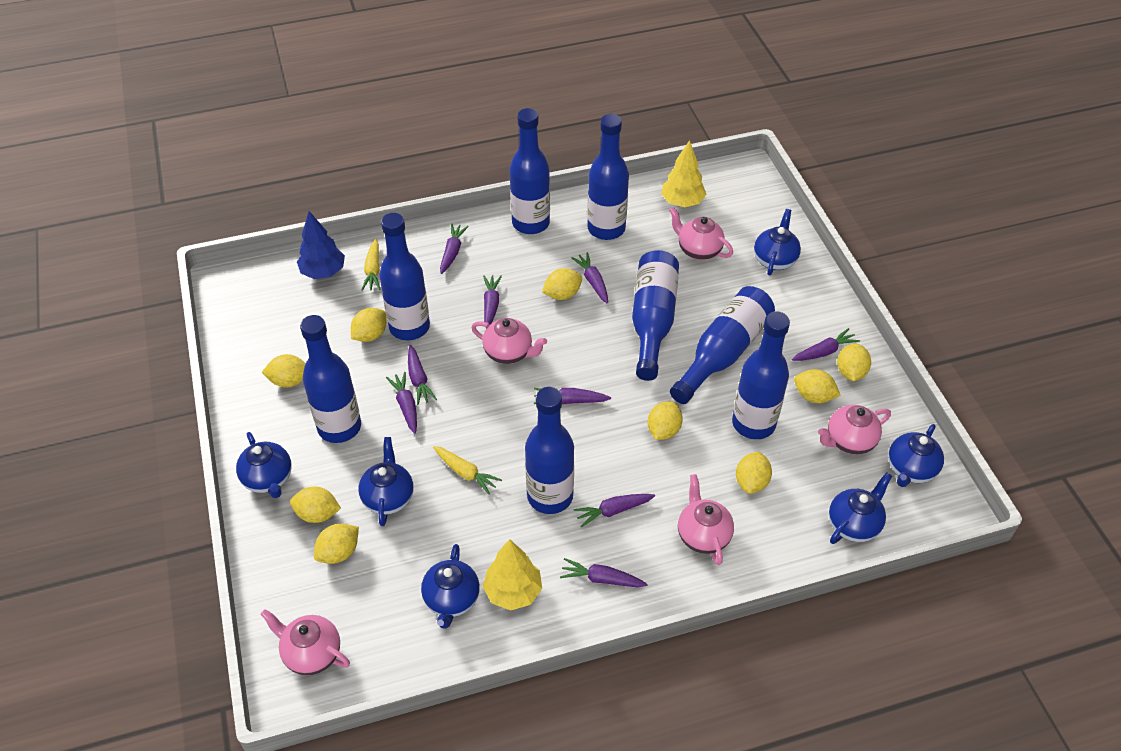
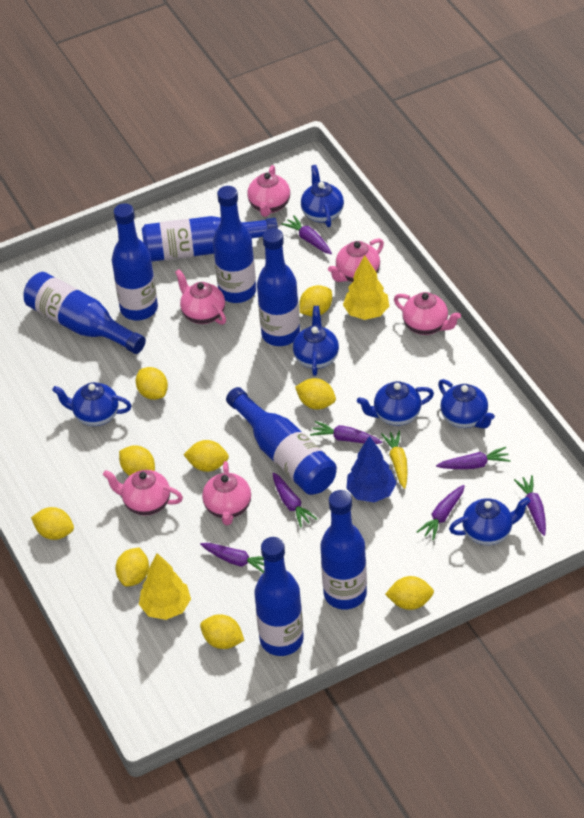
pink teapot: [260,609,350,675] [471,318,547,364] [669,207,733,260] [678,474,734,565] [818,405,891,454] = 5 -> [103,470,183,516] [175,269,226,325] [202,461,251,525] [247,165,290,217] [328,238,384,282] [394,292,461,335] = 6
purple carrot: [386,372,417,434] [408,345,437,405] [440,223,469,274] [483,275,502,329] [534,388,611,404] [560,558,648,587] [571,252,608,304] [574,494,655,528] [792,328,860,361] = 9 -> [200,543,264,573] [272,473,317,527] [282,215,332,254] [310,421,382,444] [417,485,465,540] [436,447,511,469] [514,475,546,536] = 7
yellow carrot: [361,239,380,291] [433,446,502,495] = 2 -> [381,430,408,489] = 1

